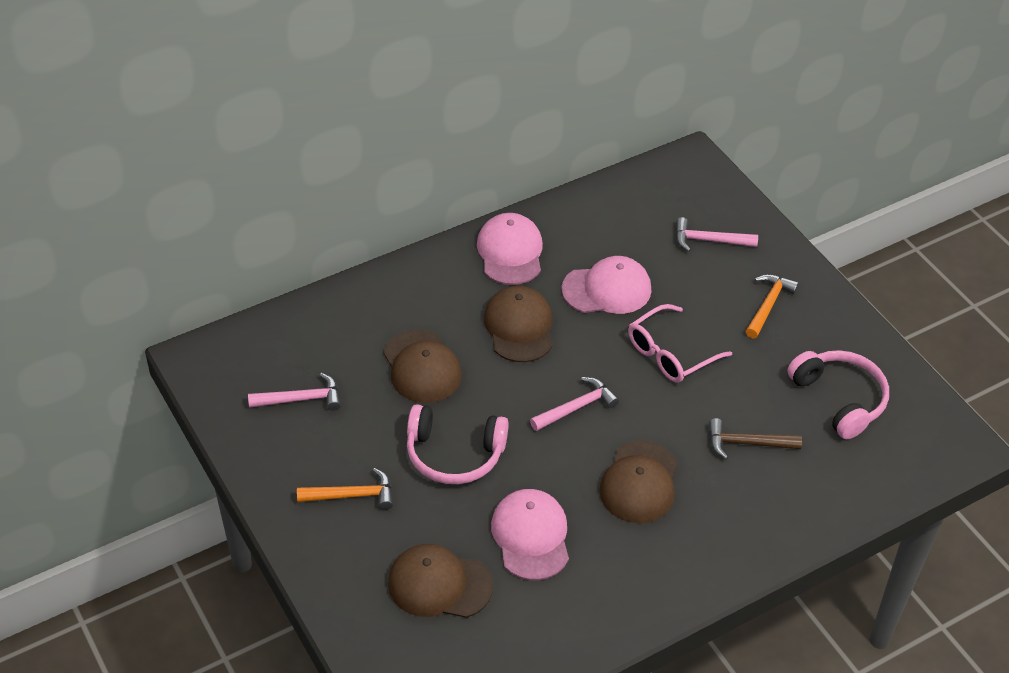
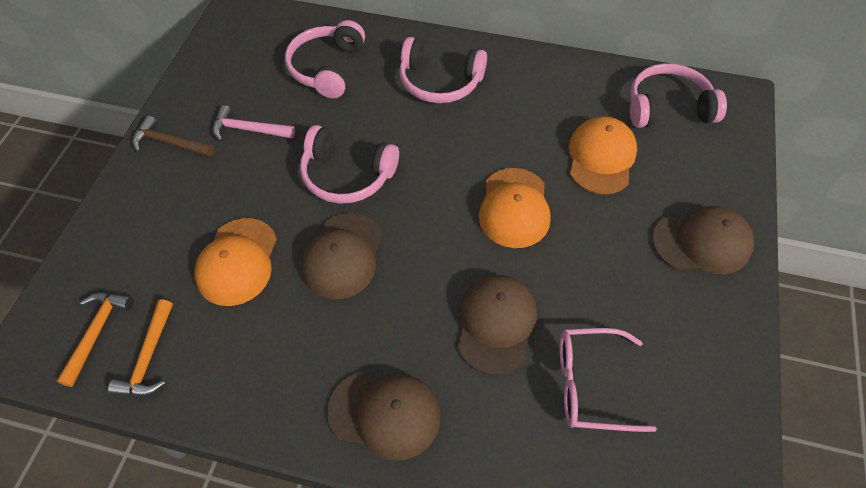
orange cap: none = 0 -> [194,218,277,306] [479,168,551,248] [569,116,637,194] = 3
pink cap: [477,213,543,285] [491,489,569,580] [562,256,651,314] = 3 -> none = 0
pink hammer: [248,373,341,411] [530,377,619,431] [676,217,758,252] = 3 -> [213,105,295,141] = 1
pink headphones: [407,404,509,484] [787,350,889,439] = 2 -> [285,20,365,98] [300,125,399,204] [399,37,487,103] [630,63,727,128] = 4

